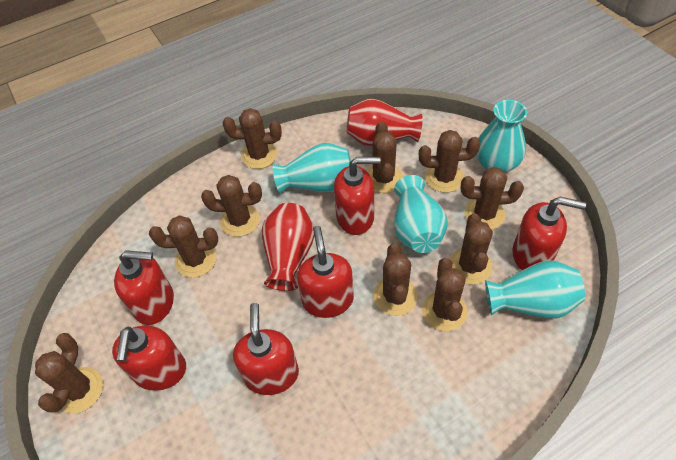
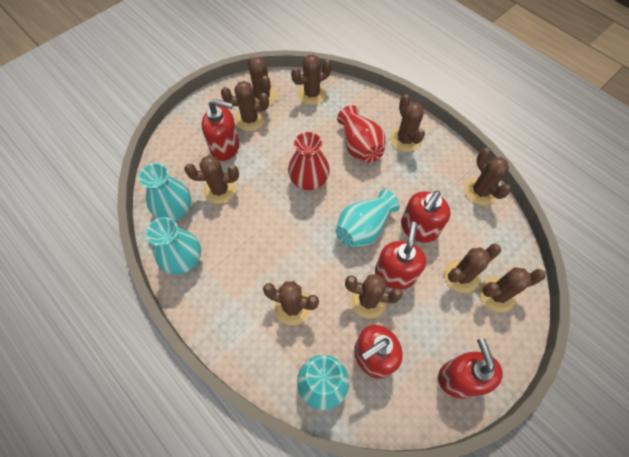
red soap dispenser: [112,326,186,391] [114,250,174,325] [233,303,299,395] [297,226,354,318] [334,157,381,235] [512,197,586,270] = 6 -> [202,99,240,161] [354,325,403,379] [375,222,426,289] [401,191,451,243] [438,338,503,398] = 5

